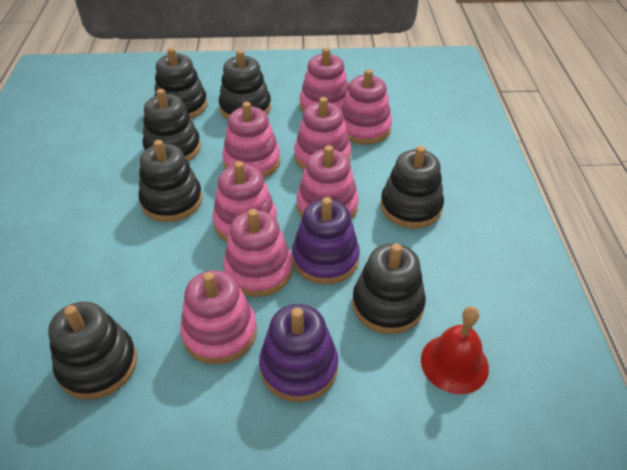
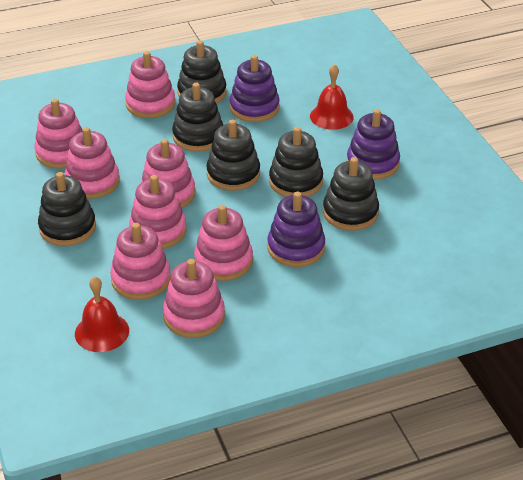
black stacking toy: [48,302,137,400] [139,140,202,222] [142,89,201,161] [154,47,208,118] [219,50,271,119] [352,243,426,334] [381,146,444,229] = 7 -> [38,172,96,246] [172,83,223,152] [177,40,227,104] [206,119,260,191] [269,127,323,197] [323,157,379,231] = 6
purple stacking toy: [259,304,338,402] [292,197,360,284] = 2 -> [230,55,280,122] [267,192,325,267] [347,109,400,180] = 3
red bell: [421,306,489,394] = 1 -> [75,276,129,352] [310,64,354,130] = 2

